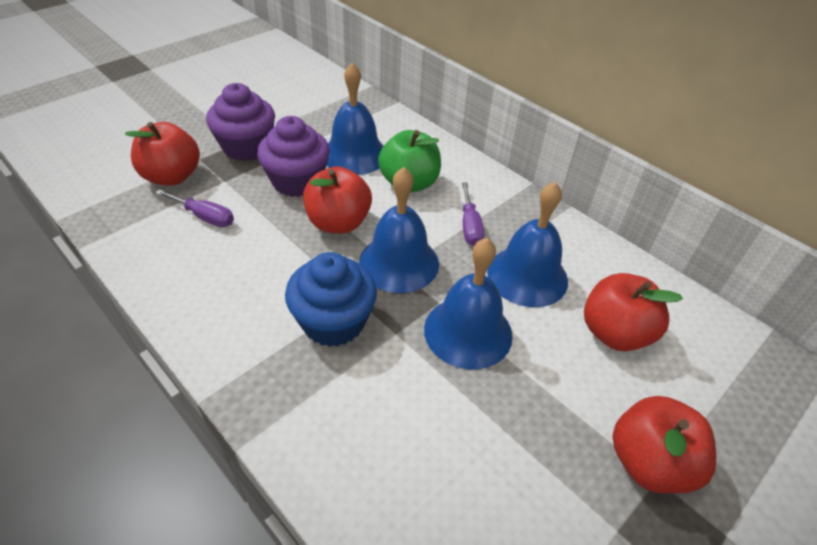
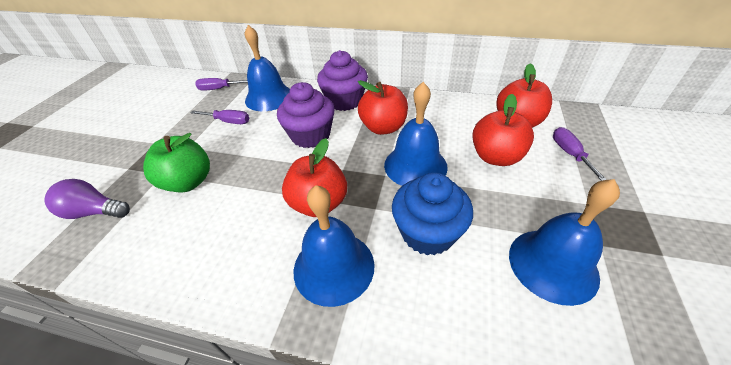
purple light bulb: none = 0 -> [45,179,130,219] = 1
purple screwdriver: [155,189,234,227] [462,182,484,246] = 2 -> [191,110,249,124] [195,78,248,90] [553,127,607,181] = 3

